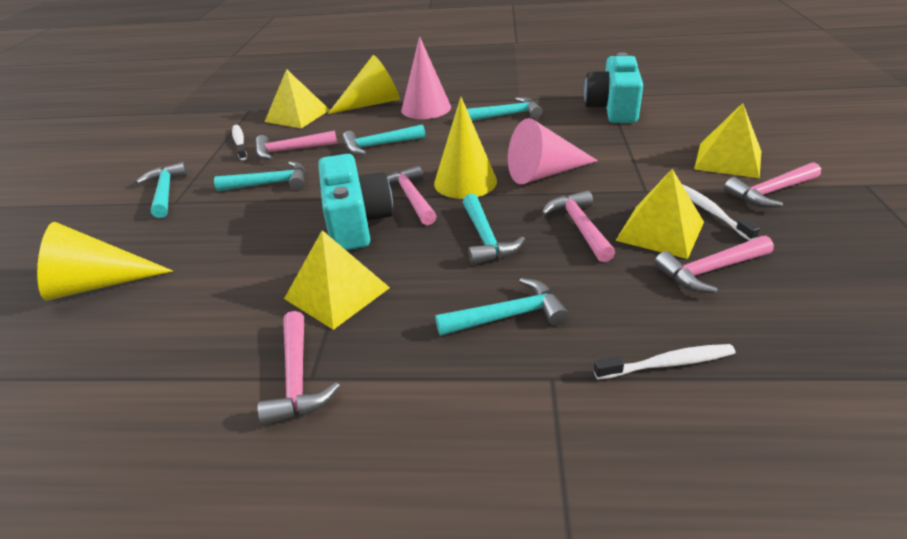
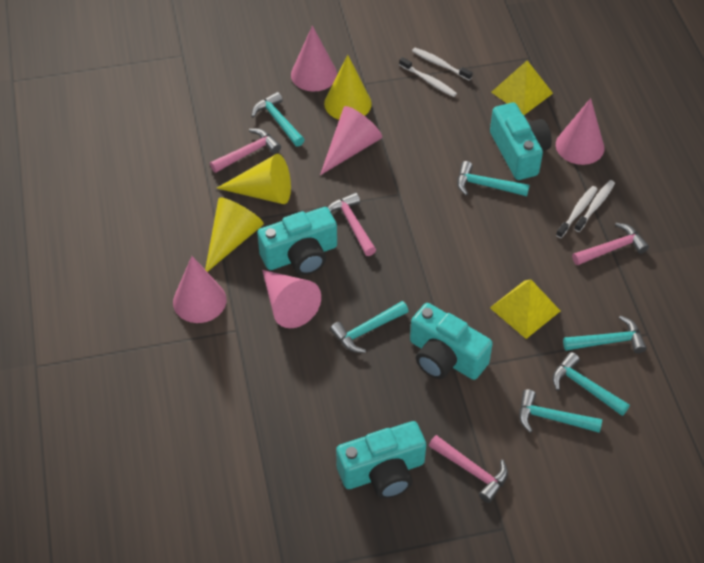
pink cone: [401,36,451,119] [508,118,598,184] = 2 -> [173,256,226,323] [262,270,321,328] [291,25,337,92] [320,106,382,175] [556,98,604,165] = 5
pink hammer: [256,131,337,160] [258,311,340,426] [387,165,437,225] [541,190,615,262] [654,236,774,293] [724,162,821,208] = 6 -> [210,129,281,173] [327,193,376,256] [429,435,508,503] [572,223,649,266] = 4
turquoise camera: [318,154,393,250] [584,52,643,123] = 2 -> [257,207,337,275] [336,421,426,499] [410,303,493,380] [490,102,552,180] = 4
white toothbrush: [232,125,247,160] [594,344,736,380] [682,184,760,241] = 3 -> [399,57,457,97] [412,48,473,80] [556,186,597,238] [574,180,615,232] = 4
yellow pyramid: [265,69,330,129] [284,230,390,330] [615,169,704,259] [694,103,761,178] = 4 -> [490,280,560,339] [491,60,553,115] = 2

